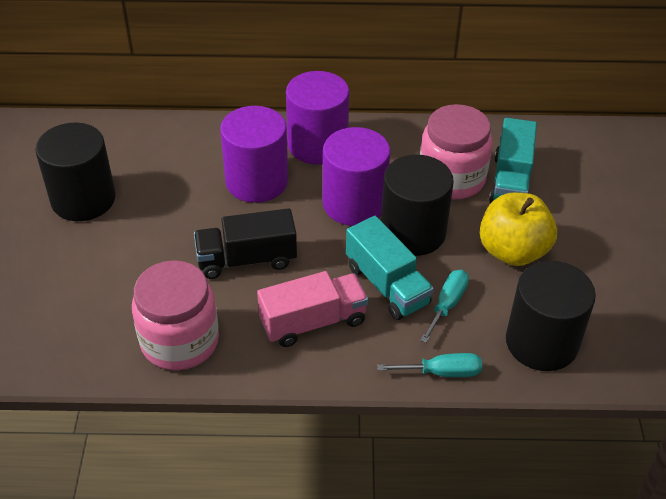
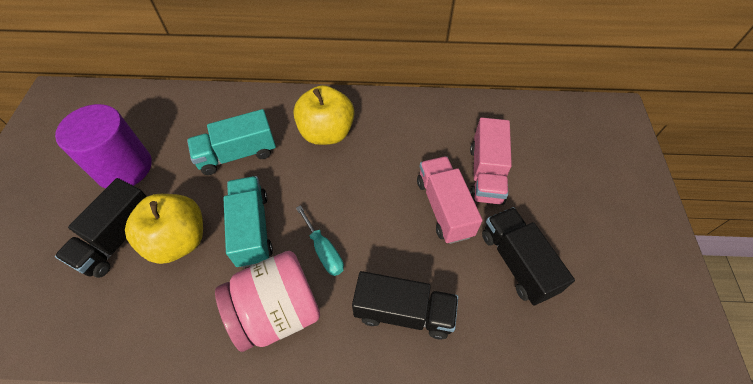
black cylinder: [35,123,116,221] [381,155,454,256] [506,261,596,371] = 3 -> none = 0
black truck: [194,208,297,279] = 1 -> [55,178,147,278] [352,271,458,340] [482,207,575,306] = 3
pink jar: [132,260,219,371] [420,104,492,199] = 2 -> [215,251,320,352] = 1
pink truck: [257,271,369,347] = 1 -> [417,156,483,244] [470,118,512,205] = 2
purple cylinder: [220,106,288,203] [286,71,349,165] [323,127,390,226] = 3 -> [55,104,152,189] = 1
turquoise screwdriver: [377,353,482,377] [420,270,469,343] = 2 -> [296,205,344,276] = 1
yellow apple: [480,193,557,266] = 1 -> [125,194,203,264] [293,85,354,145] = 2

